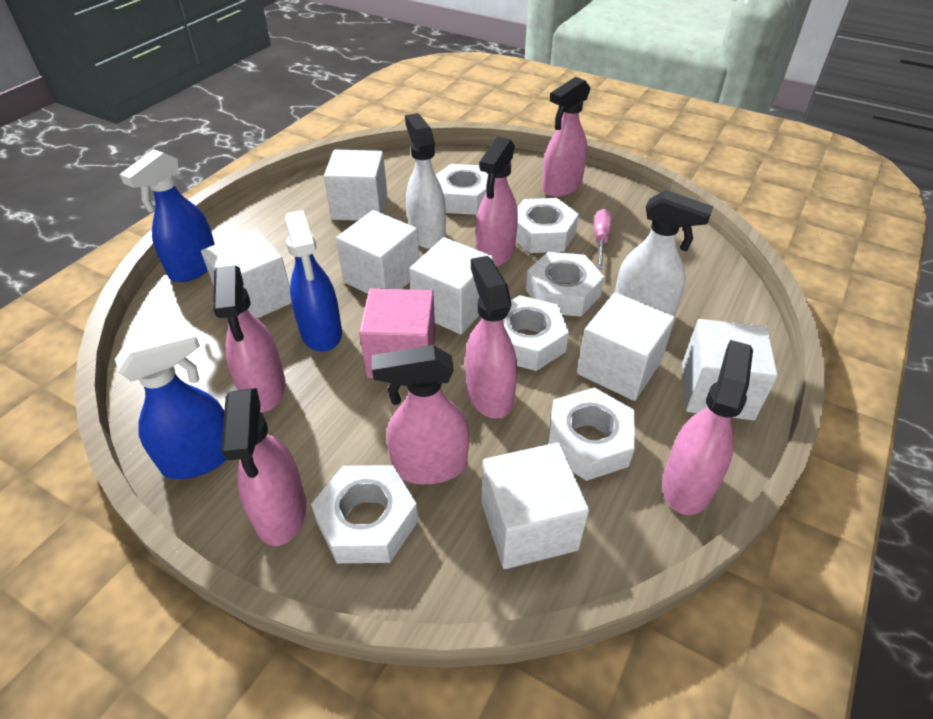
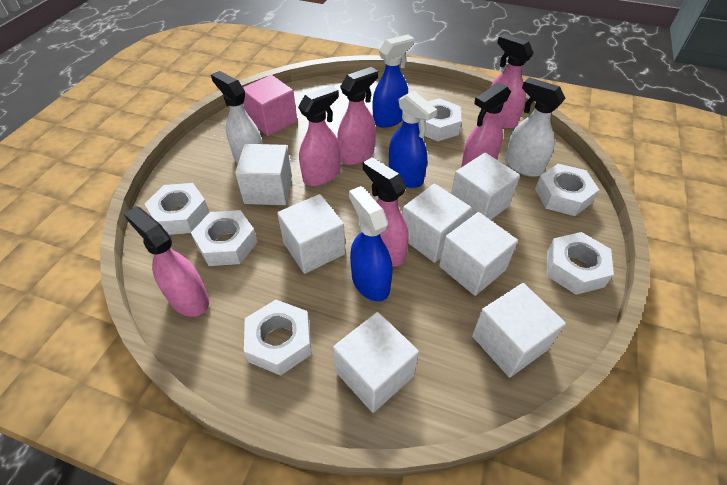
pink screwdriver: [594,209,612,269] = 1 -> none = 0
pink spray bottle: [213,265,286,413] [221,388,306,546] [372,345,469,484] [465,256,517,419] [475,137,518,267] [542,77,591,197] [662,340,753,515] = 7 -> [124,206,209,317] [298,86,340,186] [337,67,378,165] [363,157,409,266] [461,82,511,167] [490,34,533,129] = 6

